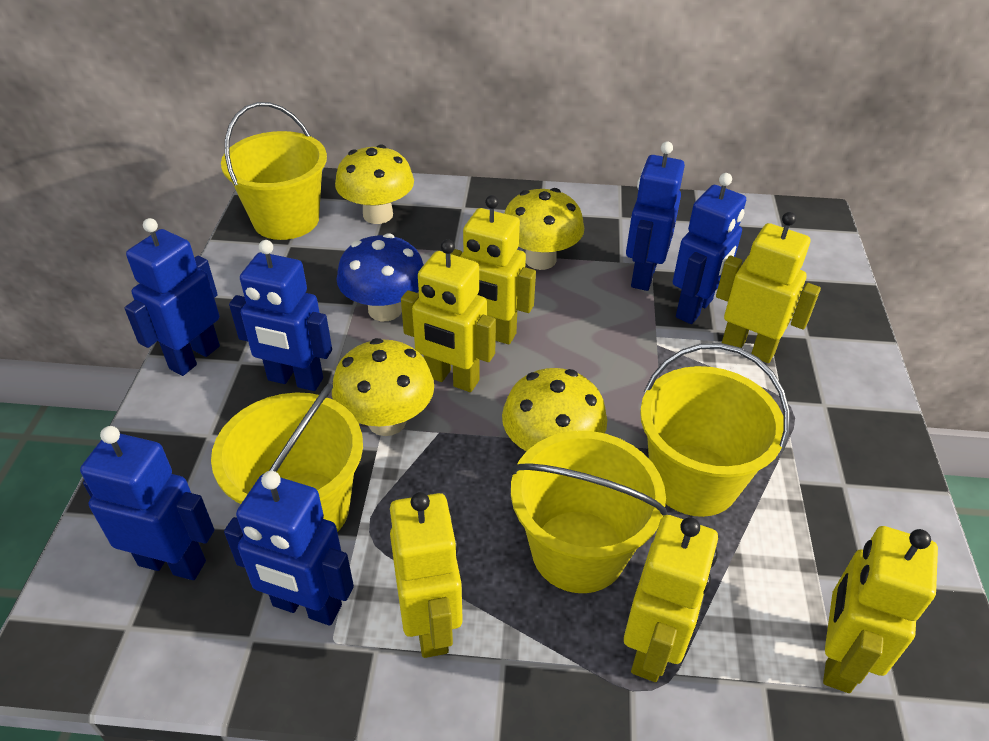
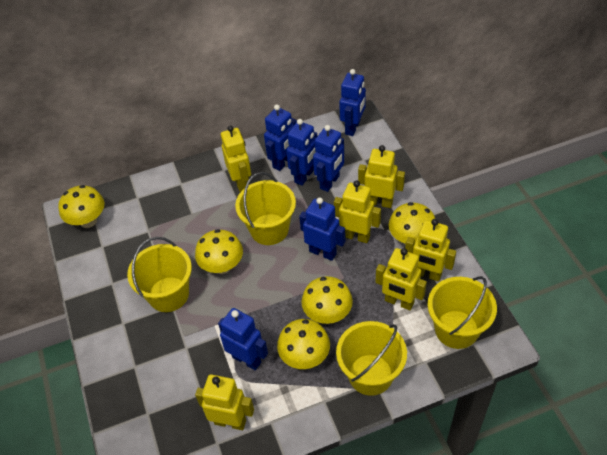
blue mushroom: [337,233,424,321] = 1 -> none = 0
yellow mushroom: [332,338,434,436] [335,145,414,224] [502,368,607,451] [504,188,584,270] = 4 -> [58,185,104,228] [195,229,243,274] [277,319,330,369] [302,276,353,324] [389,202,435,245] = 5

